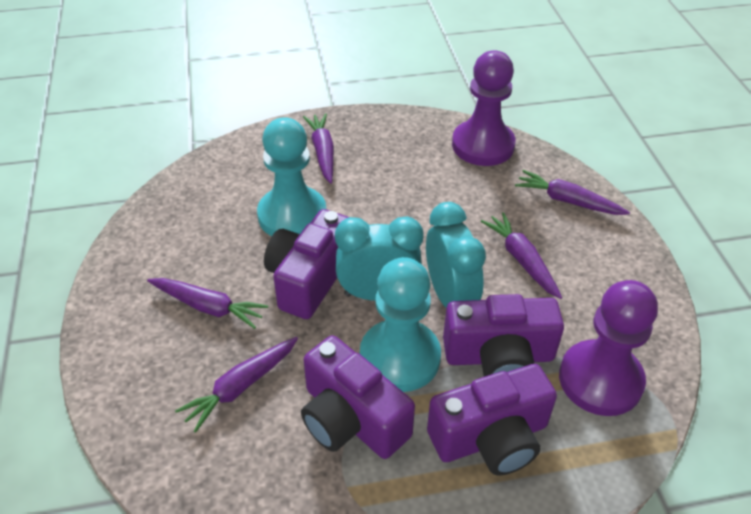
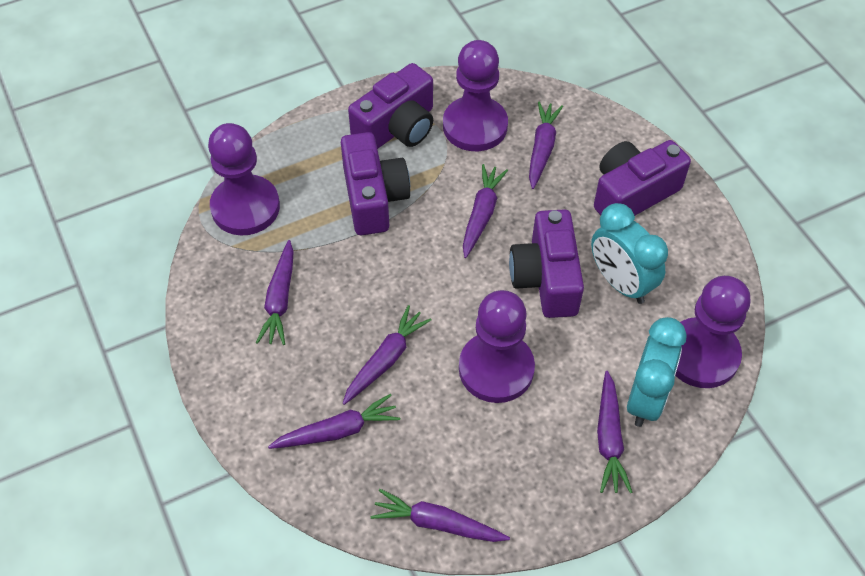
purple carrot: [147,278,268,329] [175,337,298,432] [303,113,334,184] [481,212,562,299] [515,170,630,215] = 5 -> [256,240,294,345] [268,394,400,449] [343,305,431,405] [371,489,510,542] [463,164,508,258] [529,102,563,189] [597,371,632,493] = 7
purple pawn: [452,51,516,166] [559,280,658,416] = 2 -> [208,123,280,236] [443,40,508,151] [459,290,535,403] [675,276,750,388] = 4
turquoise pawn: [257,117,326,236] [360,257,441,392] = 2 -> none = 0

